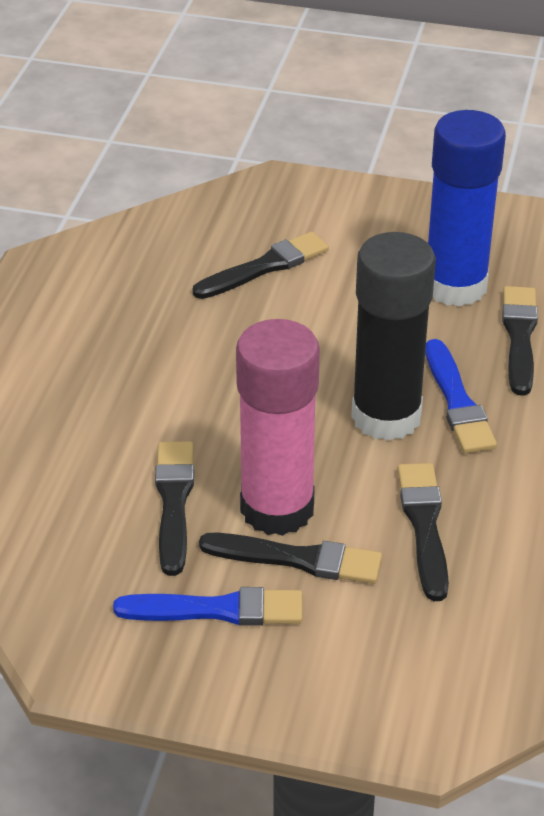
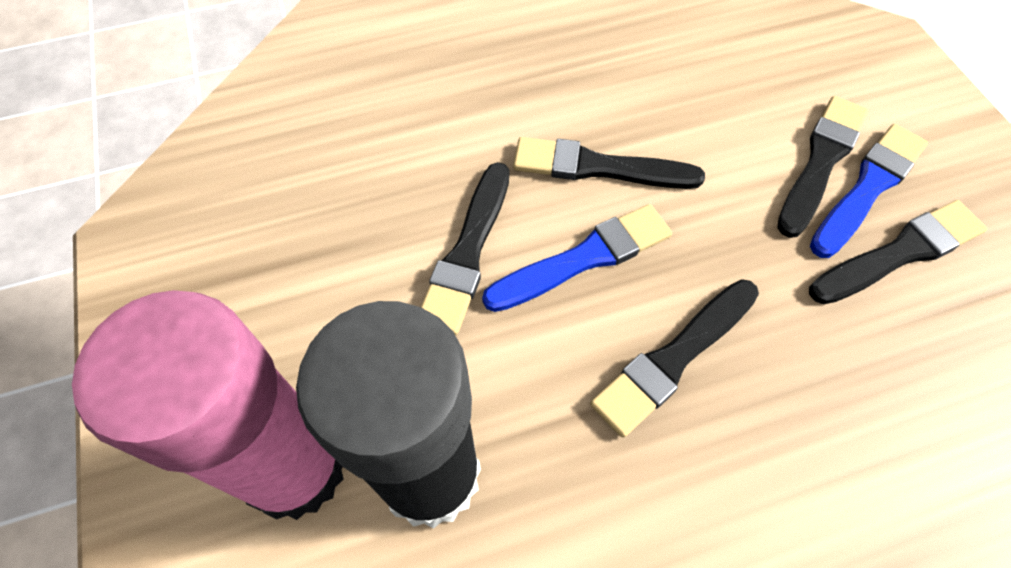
blue glue stick: [428,110,506,307] = 1 -> none = 0

